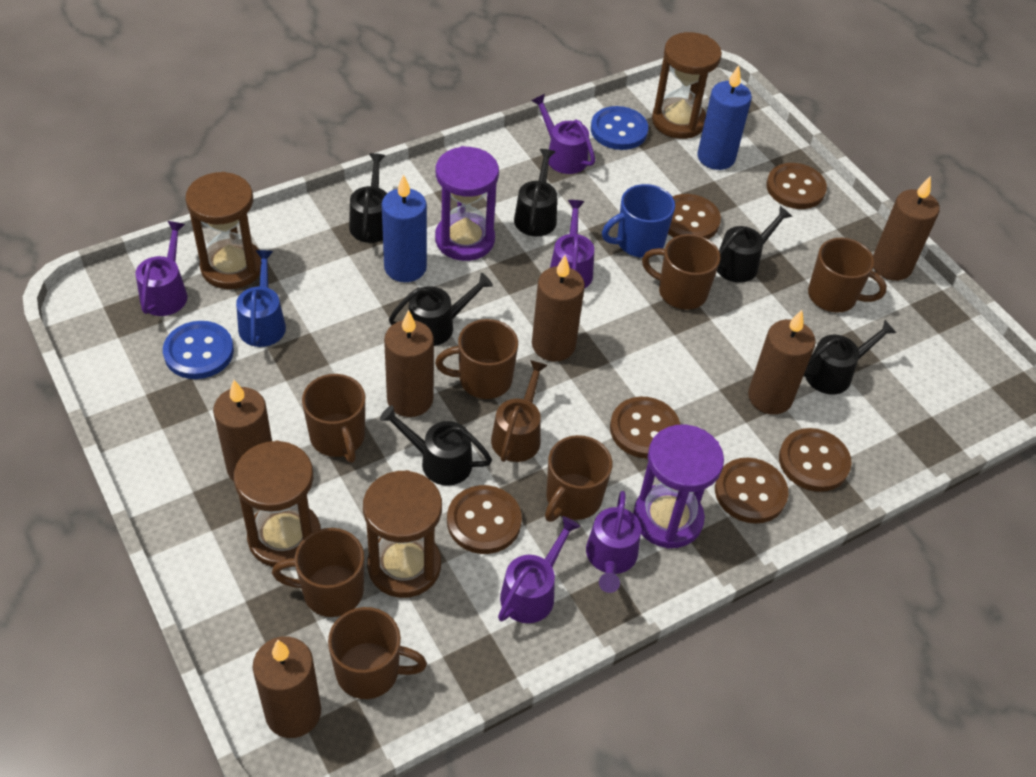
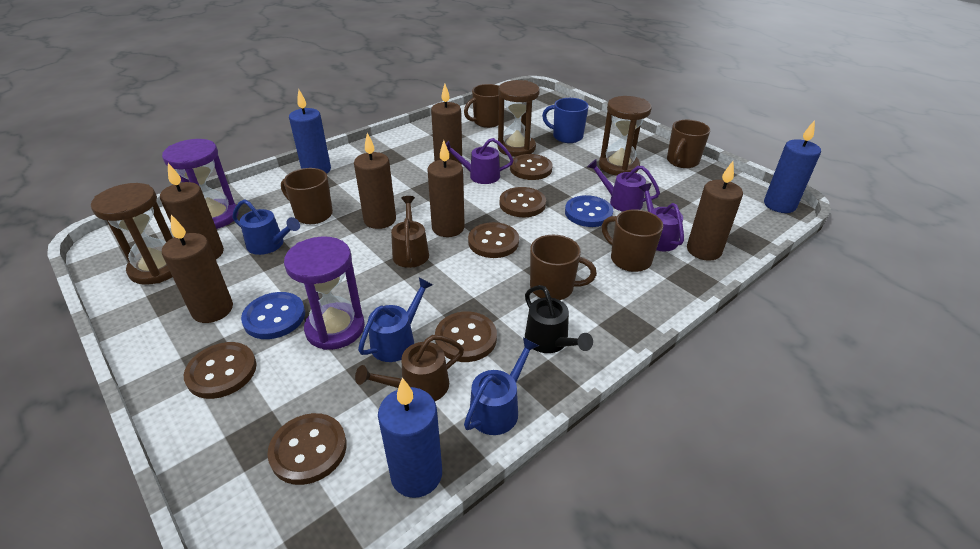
black watering can: [349,153,387,243] [380,405,492,486] [389,273,493,346] [514,149,557,237] [717,206,793,283] [804,320,896,395] = 6 -> [525,285,593,353] = 1
blue candle: [382,174,427,282] [697,65,752,170] = 2 -> [289,89,331,174] [378,378,442,498] [764,120,821,213] = 3
blue watering can: [236,250,286,347] = 1 -> [232,199,300,255] [358,278,433,362] [464,337,539,435] = 3
brown hourglass: [185,172,261,289] [234,440,321,567] [363,470,442,598] [652,32,722,139] = 4 -> [91,183,173,285] [498,80,540,157] [599,96,652,176] = 3
brown mug: [272,528,364,617] [302,374,365,463] [328,607,427,699] [435,319,518,399] [545,435,612,522] [642,234,720,310] [808,238,887,312] = 7 -> [281,168,333,224] [464,84,499,128] [530,235,597,300] [602,209,663,272] [667,120,710,168] = 5
brown watering can: [491,360,548,462] = 1 -> [355,335,464,401] [391,196,429,268] = 2
purple watering can: [136,221,187,316] [498,516,580,623] [531,94,595,174] [550,200,594,289] [586,491,641,593] = 5 -> [445,138,513,184] [587,159,660,212] [639,183,684,251] = 3

